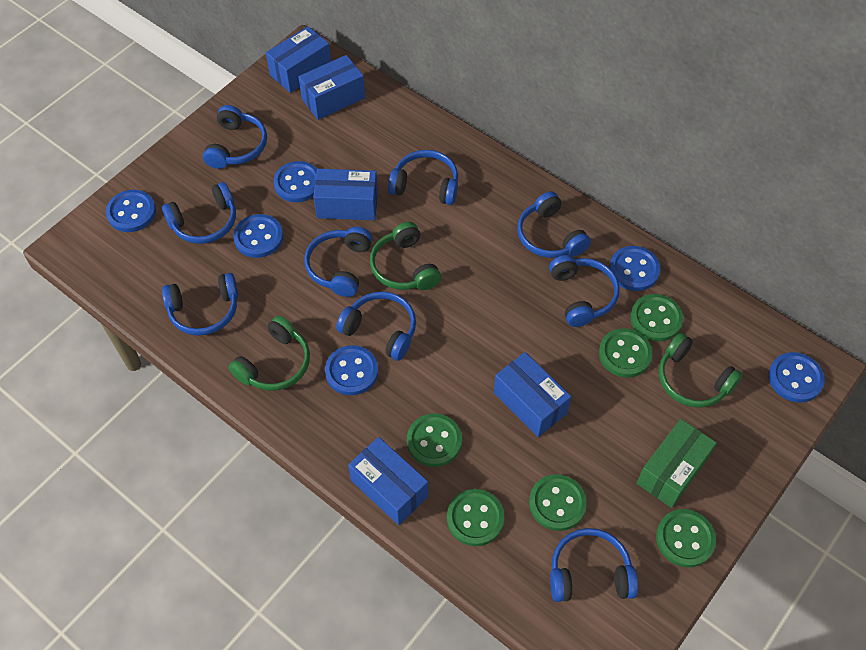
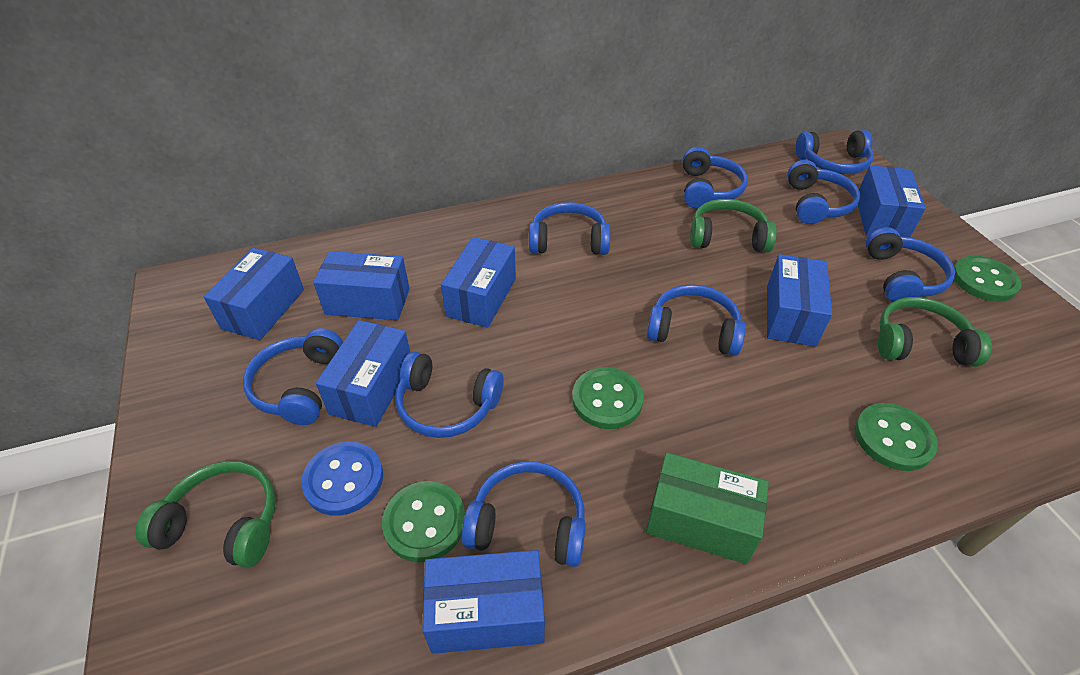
blue box: [266,26,331,93] [298,55,365,120] [313,169,378,220] [348,437,428,525] [494,352,571,437] = 5 -> [204,248,304,340] [313,251,410,320] [316,320,410,427] [422,550,545,654] [441,237,516,328] [767,254,832,347] [858,165,926,237] = 7
blue button: [106,190,156,232] [233,214,283,258] [273,161,317,203] [325,345,378,395] [609,246,661,291] [769,352,825,403] = 6 -> [301,441,383,516] = 1
green button: [407,413,462,467] [447,489,504,546] [529,474,587,531] [599,328,653,378] [630,294,683,341] [656,509,716,567] = 6 -> [382,481,465,562] [572,367,644,429] [855,403,938,471] [954,256,1022,302] = 4

